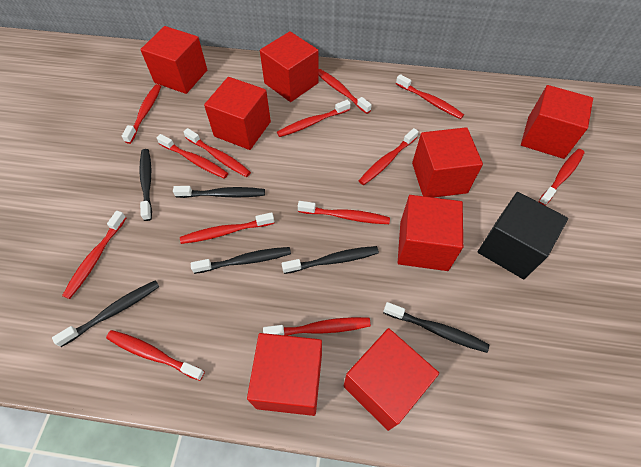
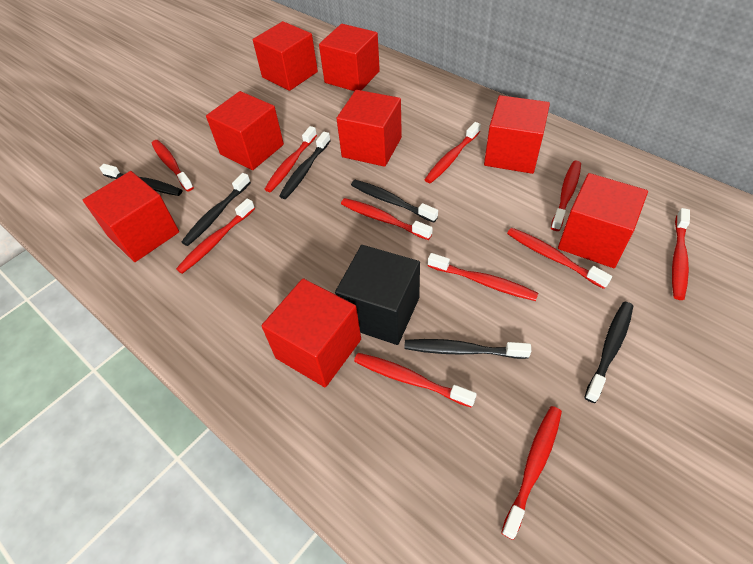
red toothbrush: [62,211,126,299] [106,330,205,381] [122,84,161,144] [157,134,228,179] [180,212,274,244] [183,128,251,177] [263,317,371,336] [277,100,351,137] [298,201,390,224] [318,69,372,114] [359,128,419,185] [396,74,464,119] [539,149,584,206] = 13 -> [152,140,194,192] [176,198,255,274] [264,126,317,192] [341,198,433,240] [354,353,477,408] [424,122,481,183] [428,253,538,301] [501,406,562,540] [507,228,612,289] [551,161,581,231] [672,208,690,300] = 11

